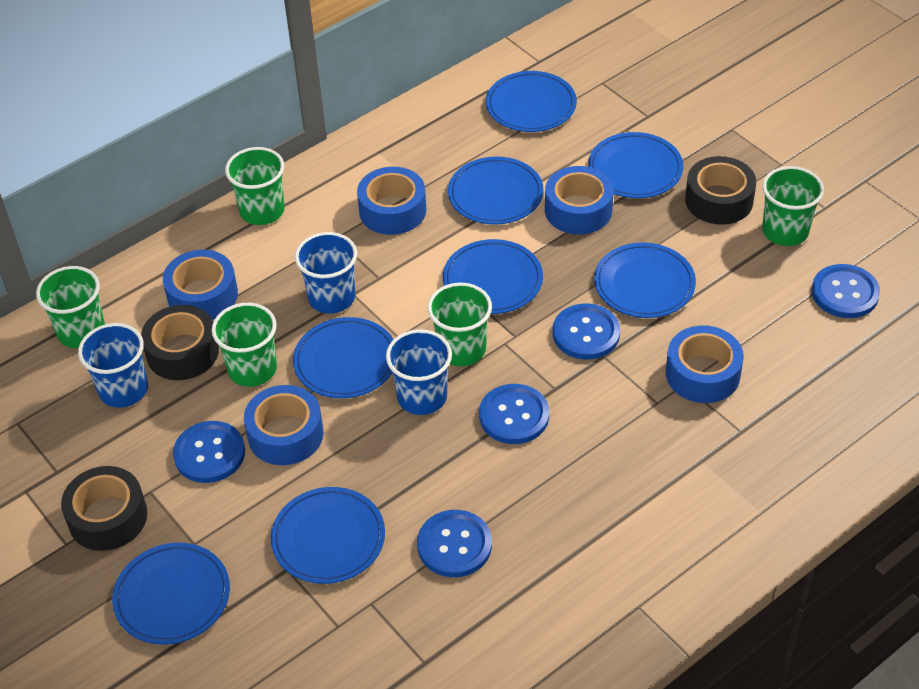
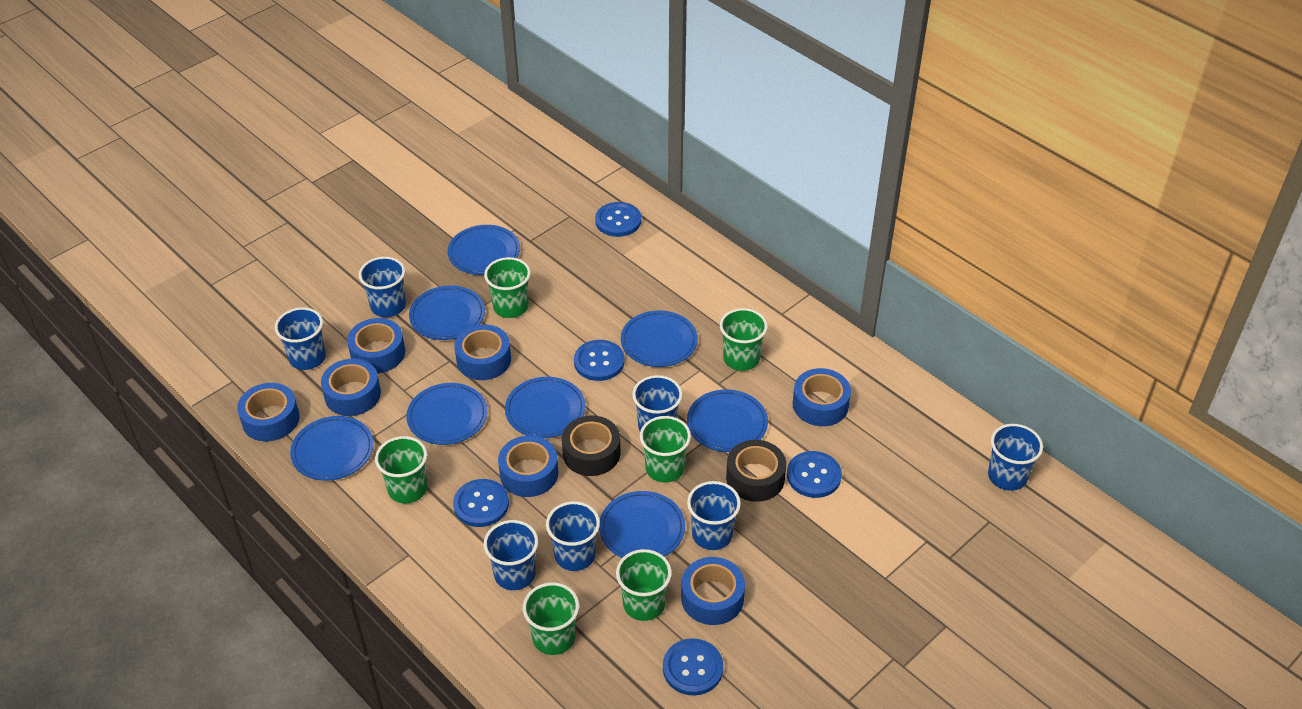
black tape: [61,466,147,551] [141,305,219,380] [685,156,756,225] = 3 -> [562,416,621,476] [726,440,786,502] = 2
blue cup: [78,323,148,408] [295,232,357,314] [386,329,452,415] = 3 -> [275,307,326,370] [359,257,406,317] [484,520,538,590] [546,501,600,571] [632,375,682,431] [687,481,741,550] [988,424,1043,491] = 7
blue tape: [163,250,238,320] [244,385,324,465] [357,167,426,235] [545,166,614,234] [666,325,744,403] = 5 -> [237,383,300,441] [321,359,381,416] [347,318,405,373] [454,324,511,380] [498,436,558,497] [681,557,745,625] [793,368,851,426] = 7
green cup: [36,266,105,348] [212,303,277,387] [225,147,285,225] [428,283,492,366] [762,166,824,246] = 5 -> [375,436,428,503] [484,257,531,318] [523,582,579,655] [616,549,672,621] [640,416,691,483] [720,308,767,371] = 6

